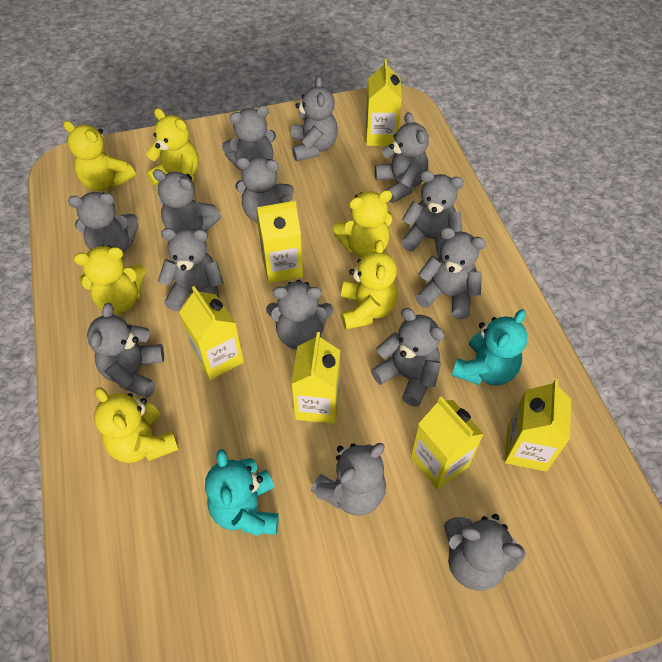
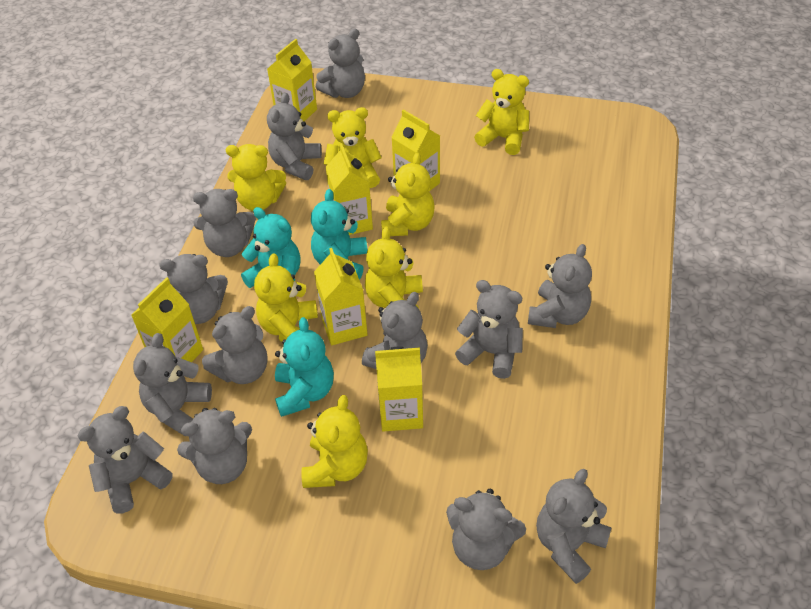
grey teddy bear: [68,192,139,253] [87,303,164,398] [153,169,221,232] [158,228,224,311] [222,105,276,170] [236,157,294,223] [266,280,334,350] [291,76,338,161] [311,443,386,515] [371,308,445,407] [375,112,429,203] [401,170,464,257] [416,227,486,319] [444,514,526,591] = 14 -> [78,406,173,514] [133,333,212,436] [160,254,228,324] [177,408,252,484] [193,189,256,257] [202,306,268,384] [267,93,322,180] [316,28,365,98] [362,292,428,369] [446,489,526,570] [455,280,523,379] [528,244,592,328] [536,469,611,584] = 13
turquoise teddy bear: [205,449,279,536] [452,309,527,386] = 2 -> [241,207,301,288] [275,317,334,417] [311,189,367,280] = 3
yellow teddy bear: [63,121,136,191] [74,246,146,314] [94,387,179,463] [146,108,199,185] [333,190,392,258] [341,240,398,330] = 6 -> [226,144,286,211] [254,254,318,342] [301,395,368,488] [324,107,382,188] [365,227,423,308] [381,153,434,236] [474,69,529,155] = 7

